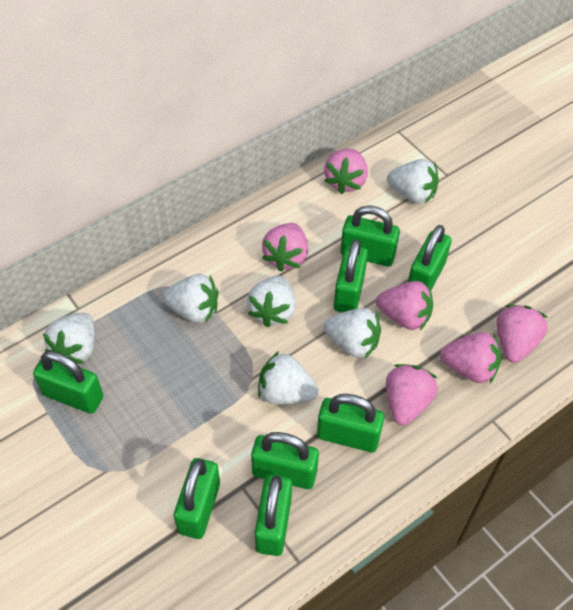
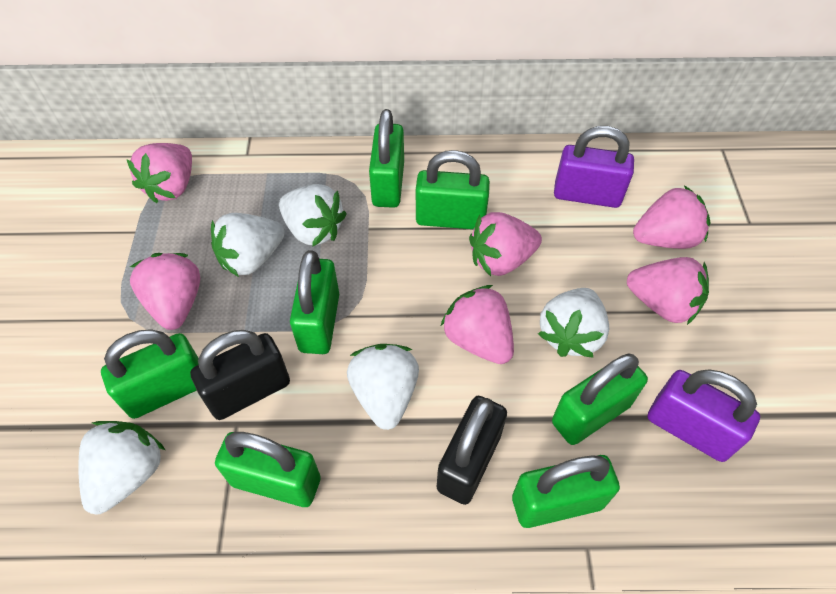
black padlock: none = 0 -> [190,330,290,420] [437,396,507,505] = 2
green padlock: [33,351,103,414] [174,458,220,539] [251,432,319,489] [255,475,292,556] [317,394,384,452] [334,239,368,312] [340,205,400,267] [408,225,452,290] = 8 -> [101,329,199,419] [215,432,321,507] [290,250,339,354] [369,109,404,208] [416,150,490,229] [512,455,620,528] [552,353,648,445] = 7
purple padlock: none = 0 -> [554,126,634,208] [648,369,760,462] = 2
white strawberry: [43,313,95,364] [162,274,218,323] [247,275,296,327] [258,351,318,405] [323,308,381,359] [387,159,439,204] = 6 -> [78,421,165,514] [211,213,285,277] [279,184,347,247] [347,344,419,430] [538,288,609,357] = 5

